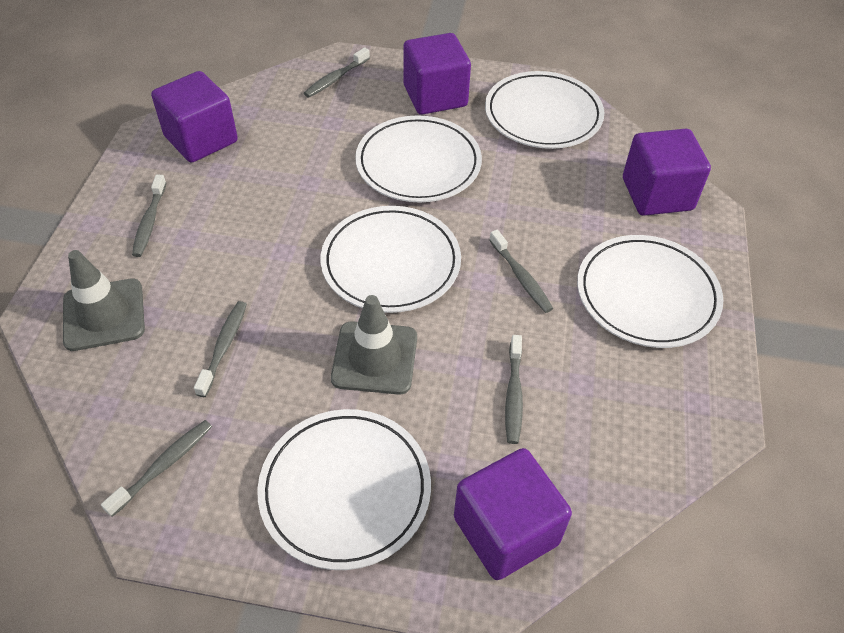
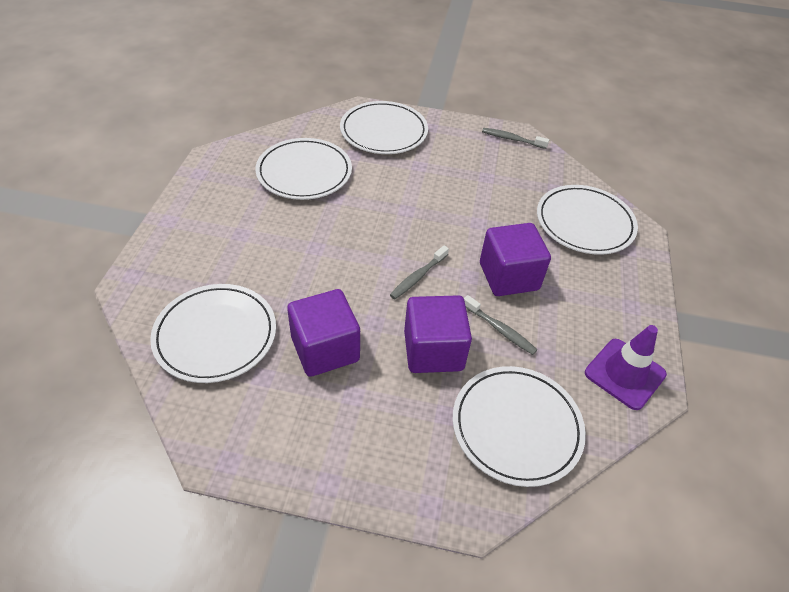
grey toothbrush: [101,420,212,517] [132,175,166,257] [194,301,247,397] [304,47,370,98] [489,230,553,313] [505,335,523,444] = 6 -> [390,246,449,299] [464,295,537,355] [482,128,549,149] = 3
grey traffic cone: [63,250,145,351] [331,295,417,395] = 2 -> none = 0
purple cube: [151,71,238,163] [403,33,471,115] [454,448,572,580] [623,129,711,216] = 4 -> [287,289,360,377] [404,295,472,373] [480,223,551,296] = 3
purple traffic cone: none = 0 -> [585,325,667,410] = 1

